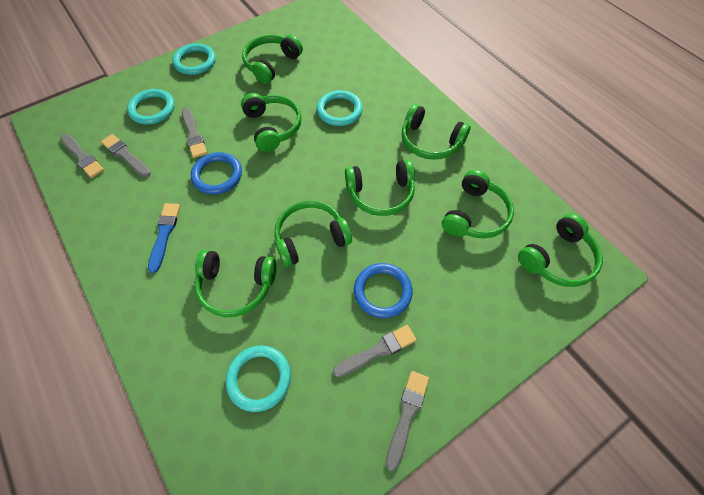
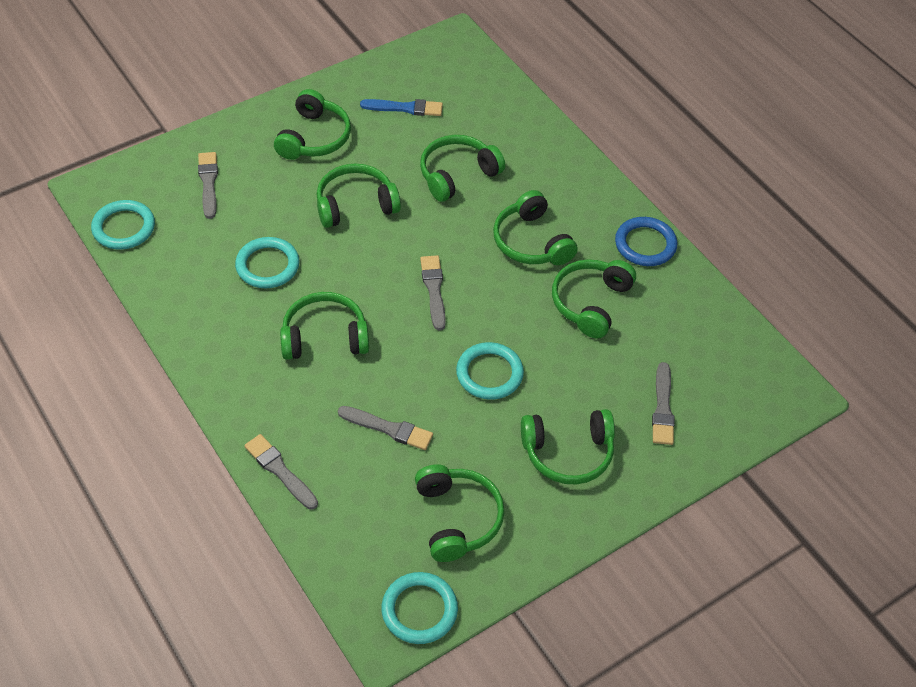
blue ring: [191,152,242,194] [354,263,413,318] = 2 -> [615,217,677,266] = 1

